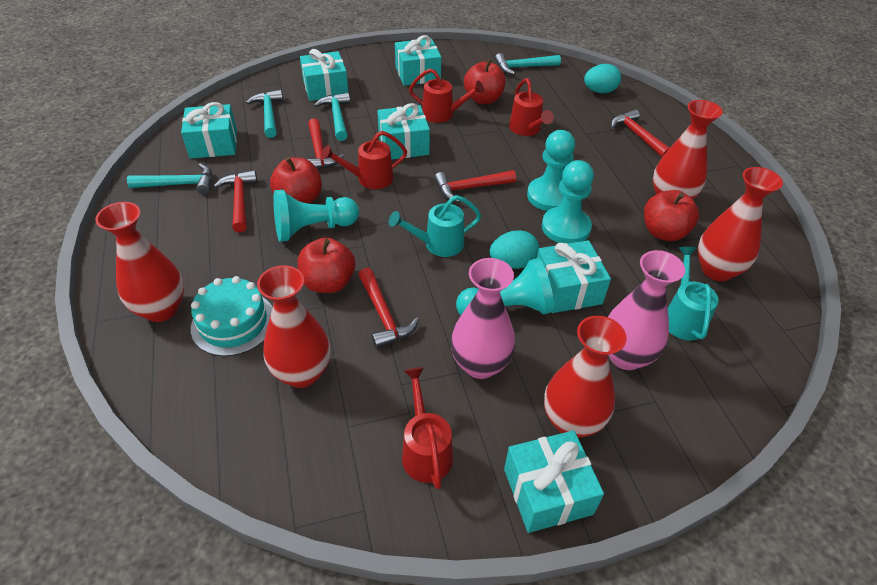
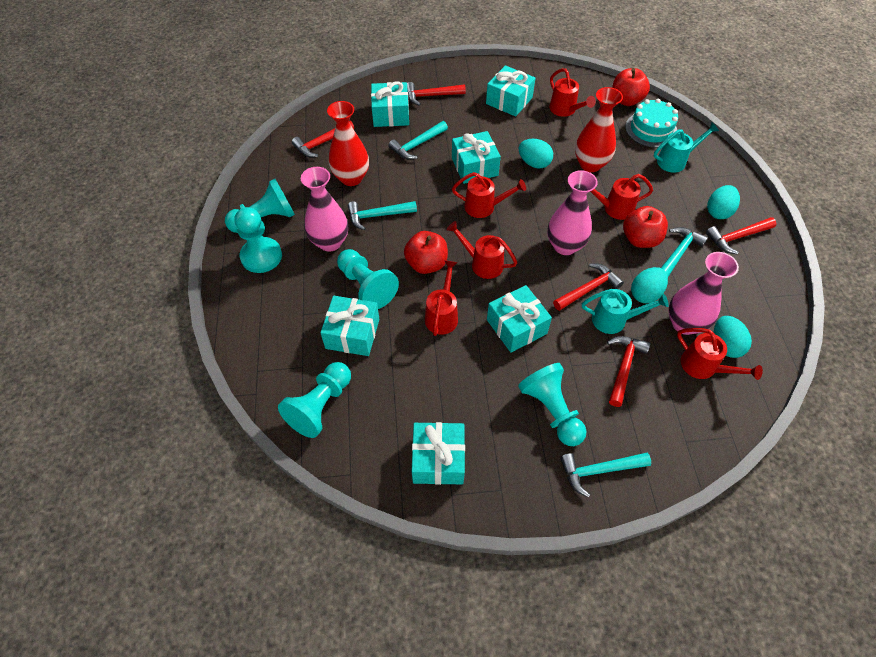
pink vase: [451,258,515,379] [608,250,685,370] = 2 -> [301,167,348,252] [547,170,598,255] [668,252,739,335] = 3
red apple: [270,157,322,204] [297,237,355,293] [464,59,505,104] [644,190,699,241] = 4 -> [404,231,448,274] [612,68,650,106] [623,206,668,248] = 3
red vase: [95,202,184,322] [257,265,330,388] [544,316,627,437] [653,100,723,199] [698,167,783,281] = 5 -> [327,101,369,186] [575,87,623,172] = 2
red watering can: [321,131,407,189] [402,367,453,489] [409,68,484,123] [509,78,554,136] = 4 -> [425,260,458,336] [446,221,517,279] [452,172,526,218] [549,68,596,117] [590,174,653,220] [677,328,763,380] = 6
turquoise egg: [490,230,539,269] [584,64,621,93] = 2 -> [519,139,553,168] [631,267,668,304] [707,185,740,219] [714,316,752,358] = 4
turquoise pawn: [273,190,359,242] [456,258,554,315] [527,130,575,211] [542,160,594,244] = 4 -> [225,179,295,233] [234,207,282,273] [278,362,351,438] [337,249,399,309] [518,363,586,446] = 5

